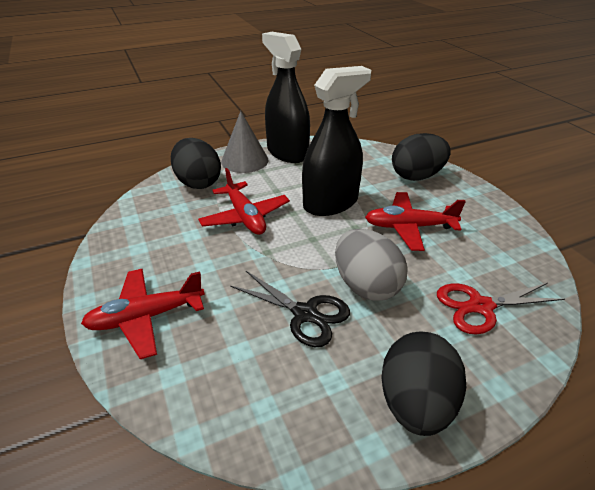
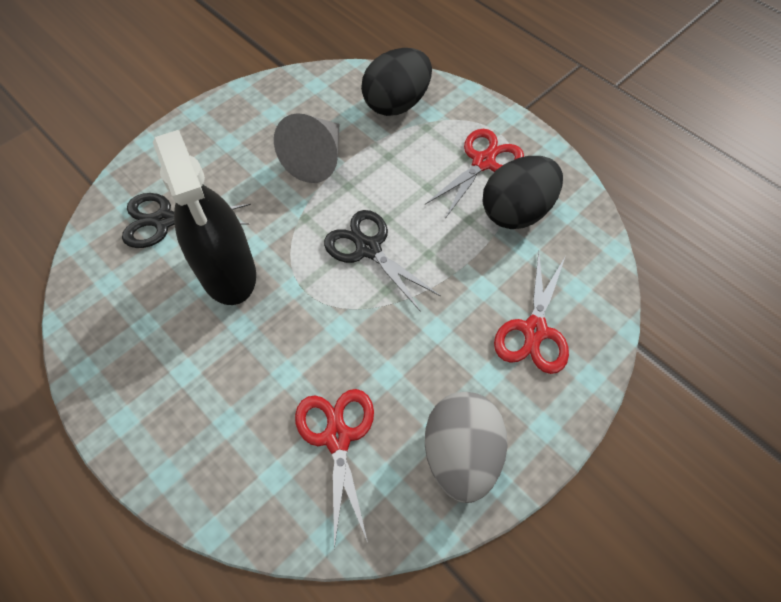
black egg: [171,138,221,189] [381,331,466,436] [392,133,451,181] = 3 -> [361,48,432,116] [482,156,563,229] = 2
black scissors: [230,271,350,347] = 1 -> [122,193,251,248] [324,210,441,312] = 2
black spray bottle: [262,32,310,163] [302,66,371,216] = 2 -> [153,130,256,305] = 1
red plane: [81,269,205,359] [198,168,290,235] [365,192,466,251] = 3 -> none = 0
red scissors: [437,283,565,335] = 1 -> [295,389,374,549] [425,129,524,219] [494,251,569,374] = 3

